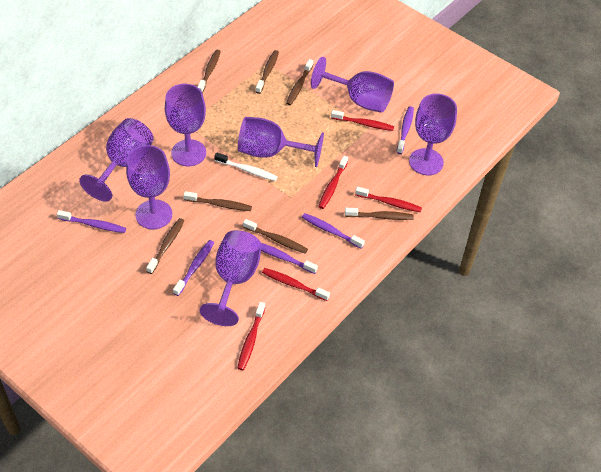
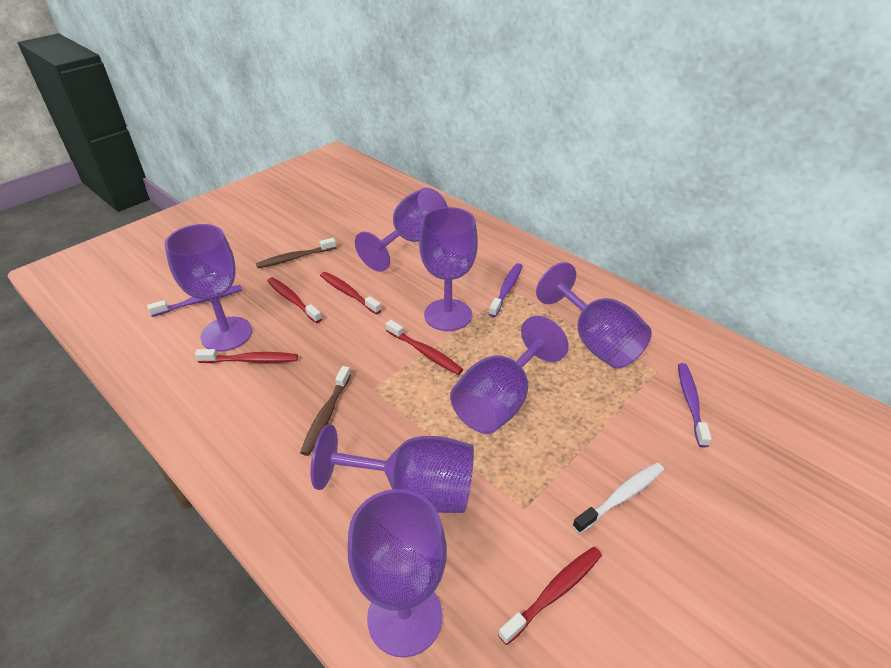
brown toothbrush: [146,218,184,274] [184,191,252,211] [198,50,221,93] [243,219,308,254] [255,50,279,94] [286,59,313,105] [345,208,414,220] = 7 -> [256,238,336,268] [300,366,351,456] = 2
purple toothbrush: [57,210,126,233] [173,240,214,296] [261,243,318,274] [302,213,365,249] [396,106,414,154] = 5 -> [147,285,242,317] [489,263,522,317] [678,363,712,448] = 3

